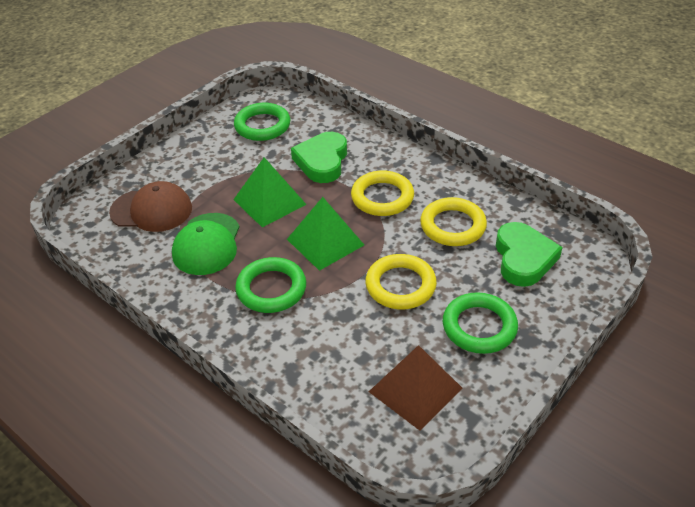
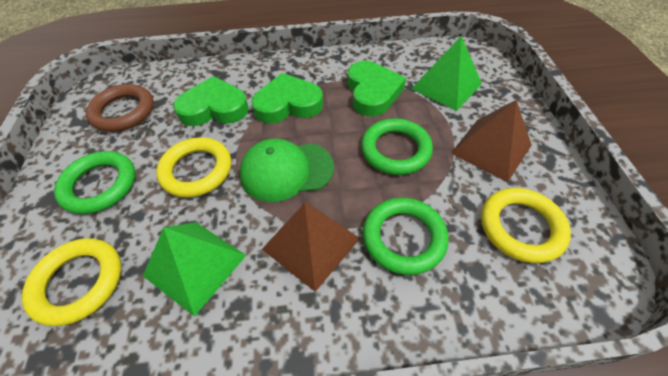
brown cap: [109,181,192,232] = 1 -> none = 0
brown pyramid: [369,345,462,431] = 1 -> [262,203,360,292] [451,100,532,182] = 2
brown ring: none = 0 -> [86,84,154,132] = 1
green heart: [291,132,347,183] [496,222,563,287] = 2 -> [173,76,249,126] [251,73,323,123] [348,61,406,116] = 3

